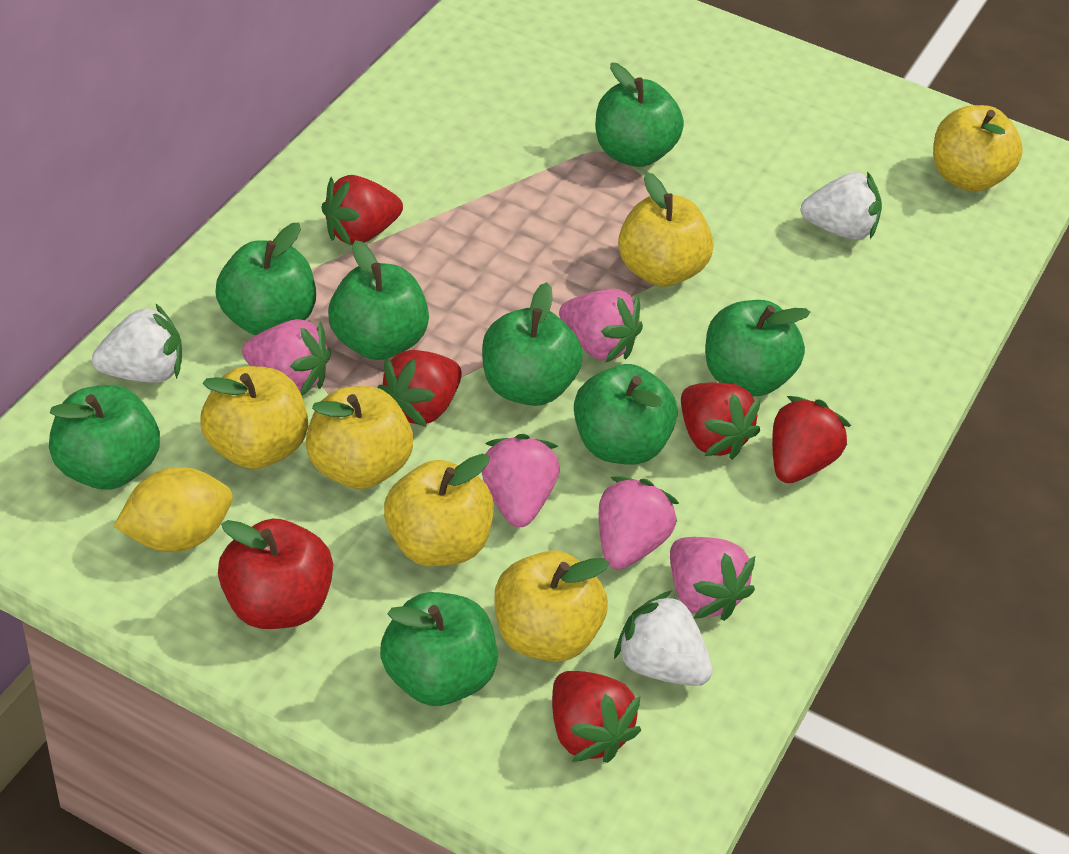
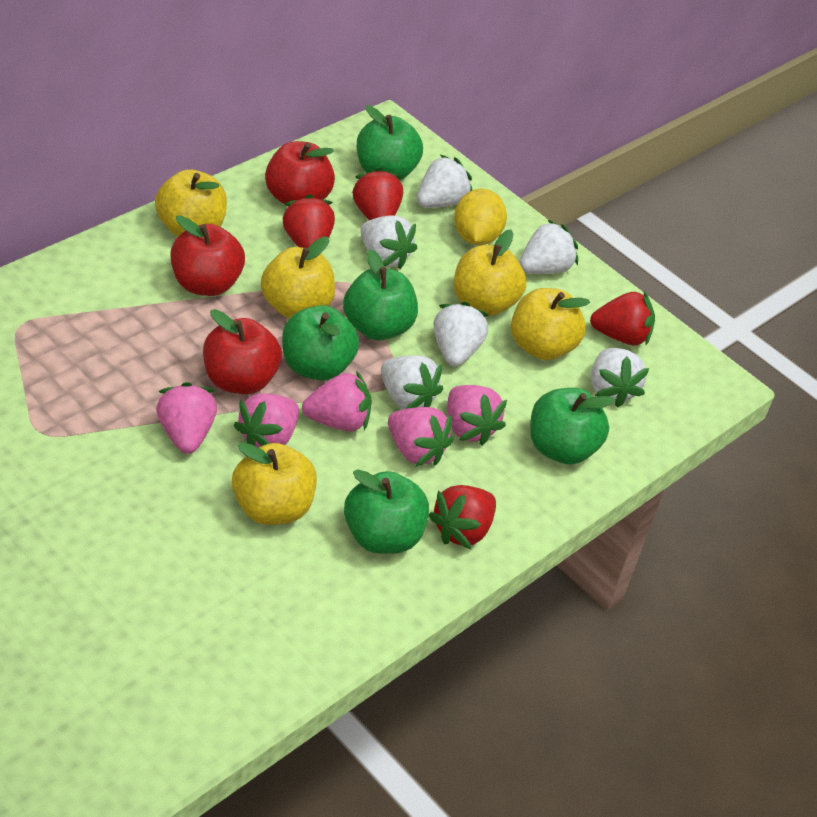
green apple: [49,385,160,490] [215,223,316,336] [328,240,429,360] [380,592,497,706] [482,282,583,406] [574,364,678,465] [596,62,684,167] [705,300,811,396] = 8 -> [282,305,359,381] [343,249,418,340] [344,469,429,554] [357,105,423,180] [530,388,615,464] = 5
red apple: [218,519,333,629] = 1 -> [170,215,245,296] [203,309,282,394] [265,141,335,204] = 3
red strawberry: [321,175,403,246] [378,350,462,427] [552,671,641,763] [681,382,761,460] [772,396,851,483] = 5 -> [282,194,335,248] [352,168,403,220] [429,485,496,549] [590,291,655,345] = 4
white strawberry: [92,303,182,383] [614,591,713,686] [800,171,882,240] = 3 -> [360,215,417,269] [381,355,443,409] [417,155,472,208] [433,302,489,366] [520,220,578,274] [591,348,650,408] = 6
yellow apple: [200,366,308,469] [306,386,413,489] [384,454,494,566] [494,551,609,662] [618,172,713,287] [933,105,1023,192] = 6 -> [155,169,227,237] [232,443,317,525] [261,237,335,318] [454,230,526,316] [511,288,590,360] = 5

